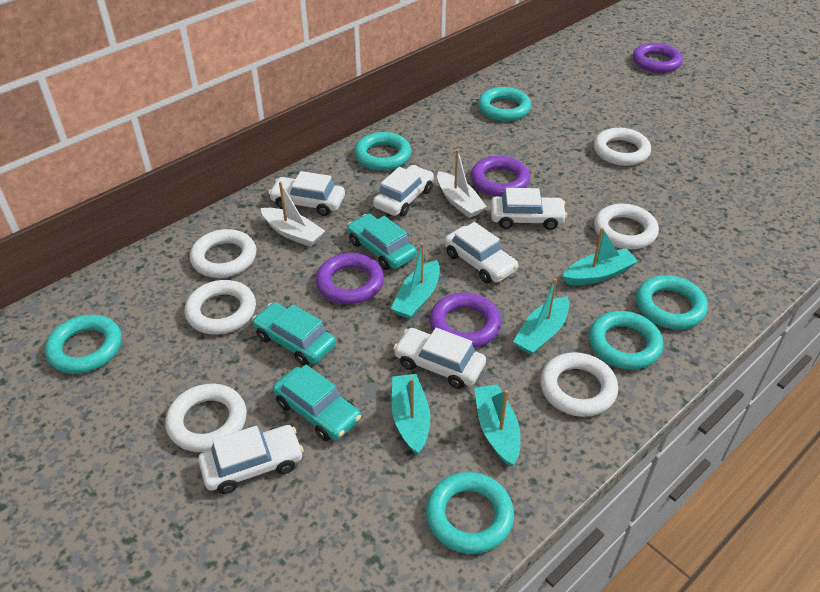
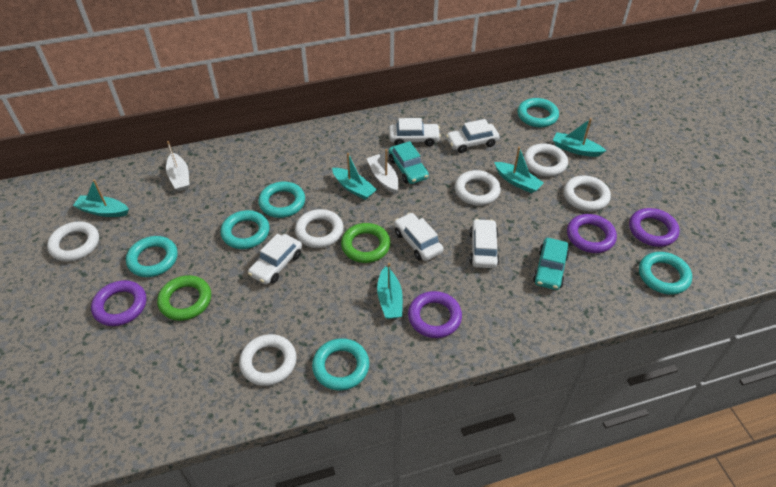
green ring: none = 0 -> [157,275,211,321] [341,223,391,263] = 2
turquoise car: [252,302,336,366] [273,365,361,441] [347,214,417,270] = 3 -> [389,141,429,184] [533,238,569,290] = 2
white car: [198,425,304,494] [269,171,345,216] [373,165,434,216] [393,328,486,389] [444,222,519,283] [490,188,567,230] = 6 -> [248,234,302,285] [389,118,441,146] [394,213,444,261] [446,119,499,153] [469,219,500,268] = 5

